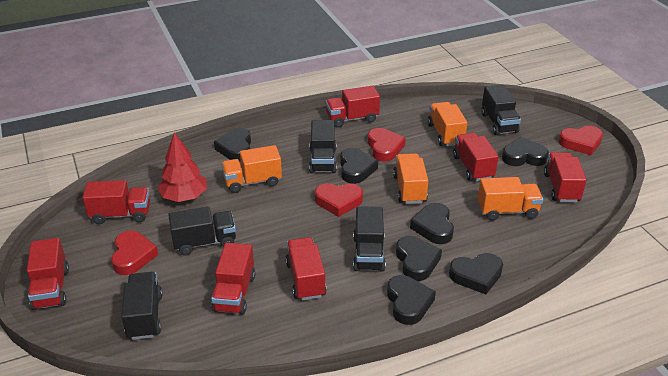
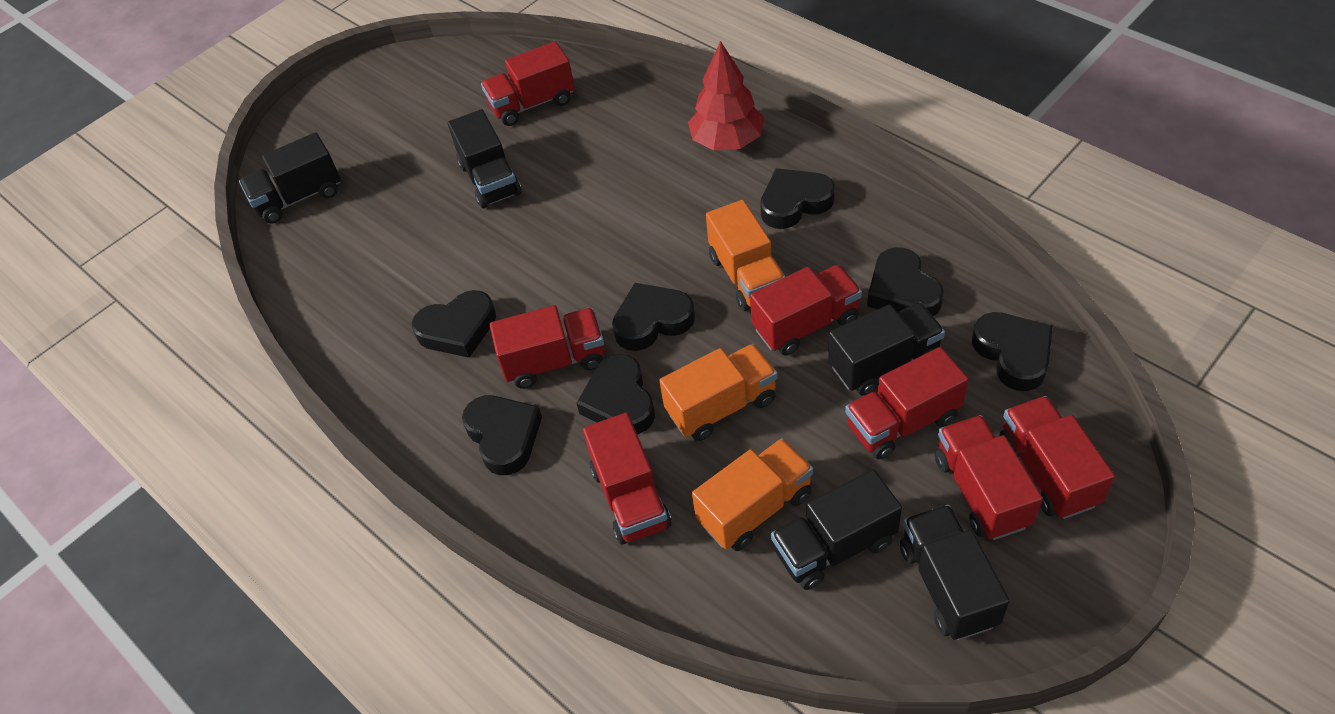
orange truck: [221,145,282,193] [393,153,428,204] [428,102,467,146] [478,177,543,221] = 4 -> [659,344,778,441] [692,438,813,551] [706,200,786,311] = 3
red heart: [111,230,158,275] [315,183,363,217] [368,128,406,161] [559,126,603,155] = 4 -> none = 0

